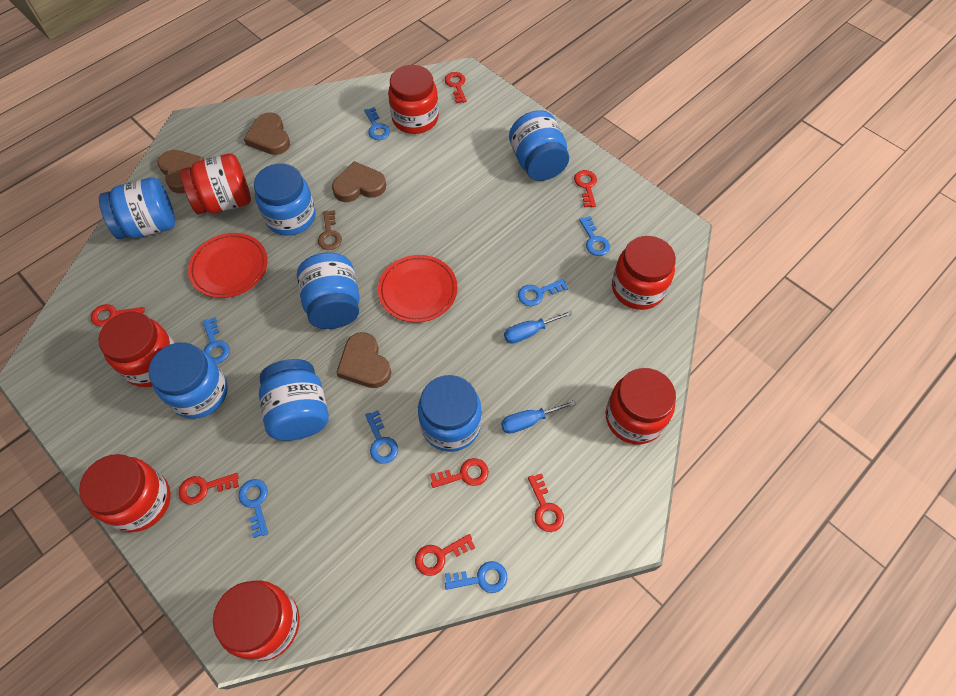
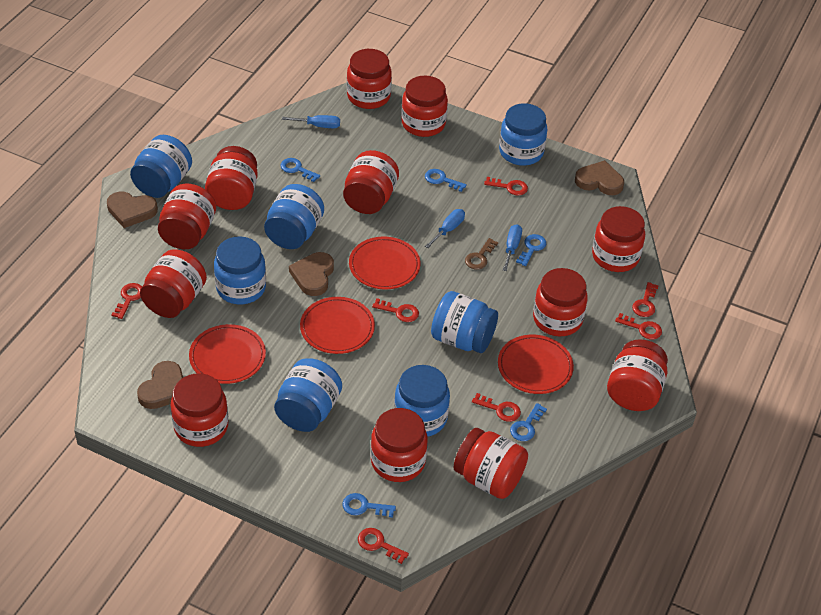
blue key: [203,317,230,364] [238,479,268,538] [364,107,390,140] [365,410,398,464] [445,561,507,593] [518,279,568,306] [579,216,610,256] = 7 -> [280,158,320,182] [342,493,396,518] [425,169,467,192] [510,403,547,441] [516,234,546,266] = 5
blue screwdriver: [501,400,576,434] [504,311,572,343] = 2 -> [282,115,340,128] [425,209,465,248] [503,224,522,271] = 3
red jar: [79,454,171,532] [98,312,175,387] [180,153,251,214] [213,580,300,661] [388,65,439,134] [605,368,676,444] [612,236,676,310] = 7 -> [140,249,207,318] [158,184,216,249] [171,373,228,447] [205,146,258,210] [343,150,399,214] [347,49,392,109] [371,408,428,482] [401,76,448,137] [454,428,528,499] [533,268,588,336] [592,206,645,272] [607,339,668,411] = 12
red plate: [188,233,268,298] [378,255,458,323] = 2 -> [189,324,266,384] [300,297,375,354] [349,237,420,289] [498,335,574,394] = 4

